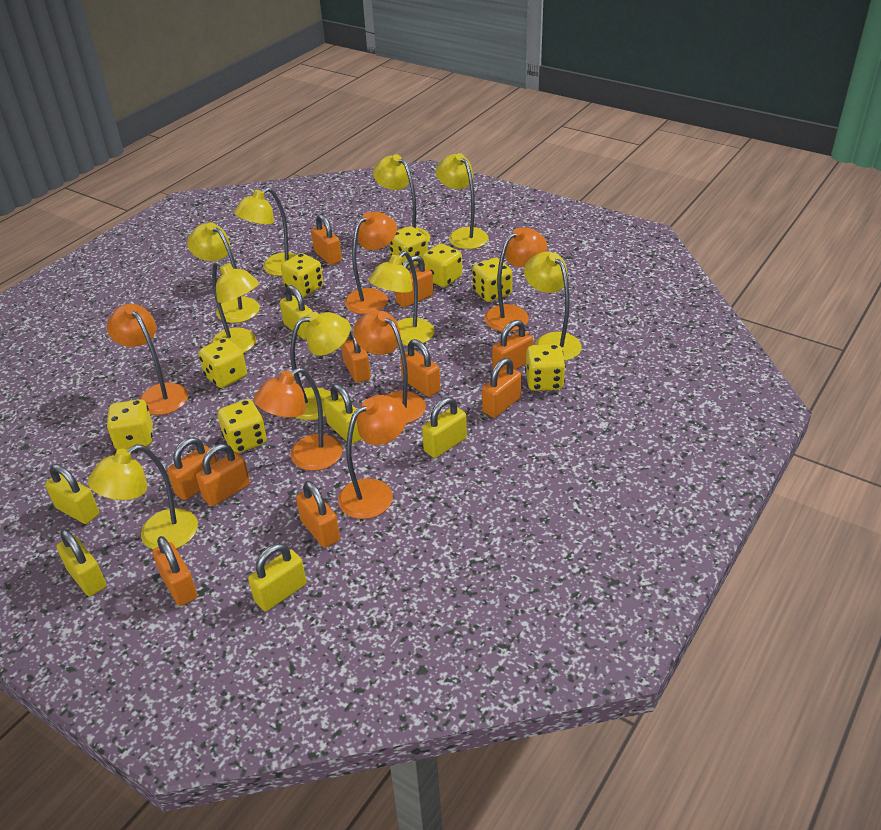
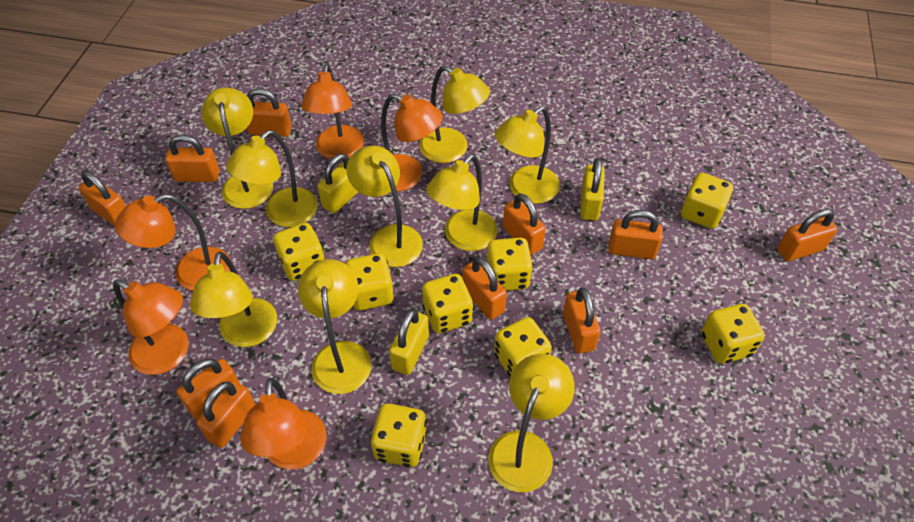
orange lamp: [107,304,188,415] [254,367,343,471] [338,395,407,519] [345,212,397,314] [353,310,426,424] [484,227,547,332] = 6 -> [113,280,189,375] [115,194,230,291] [240,378,327,469] [301,64,364,159] [381,93,443,192] = 5
yellow padlock: [45,464,99,524] [56,529,106,596] [248,543,307,611] [280,285,313,339] [324,384,362,444] [422,397,467,458] = 6 -> [317,153,358,213] [389,309,429,375] [580,158,605,220] = 3

